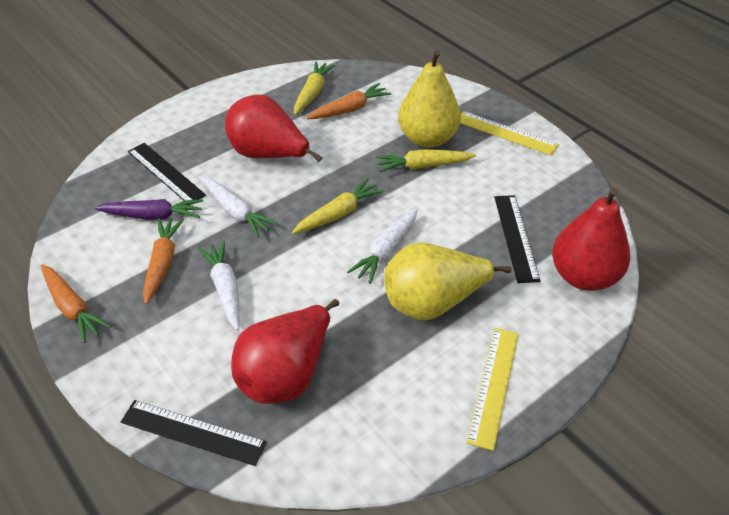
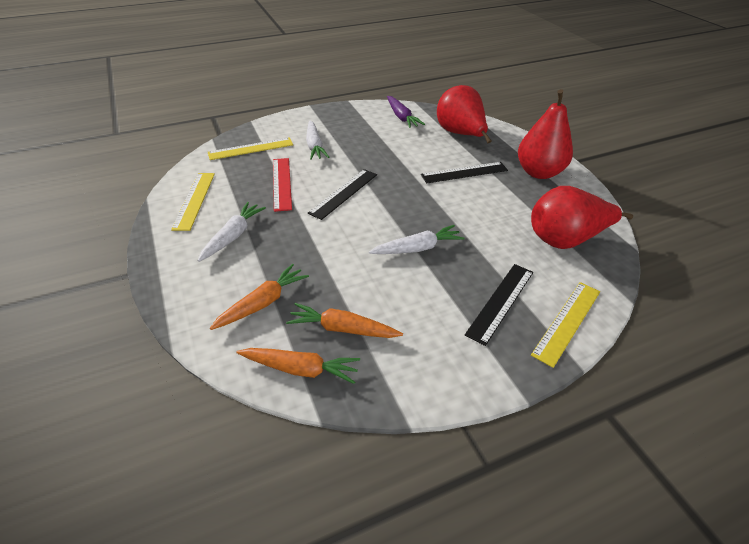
red ruler: none = 0 -> [273,158,292,212] = 1
yellow carrot: [292,178,384,234] [294,61,335,115] [376,149,476,172] = 3 -> none = 0
yellow pear: [384,242,512,321] [398,50,461,148] = 2 -> none = 0
yellow ruler: [460,111,559,156] [467,328,519,451] = 2 -> [171,173,215,231] [208,137,293,160] [531,282,600,368] = 3

